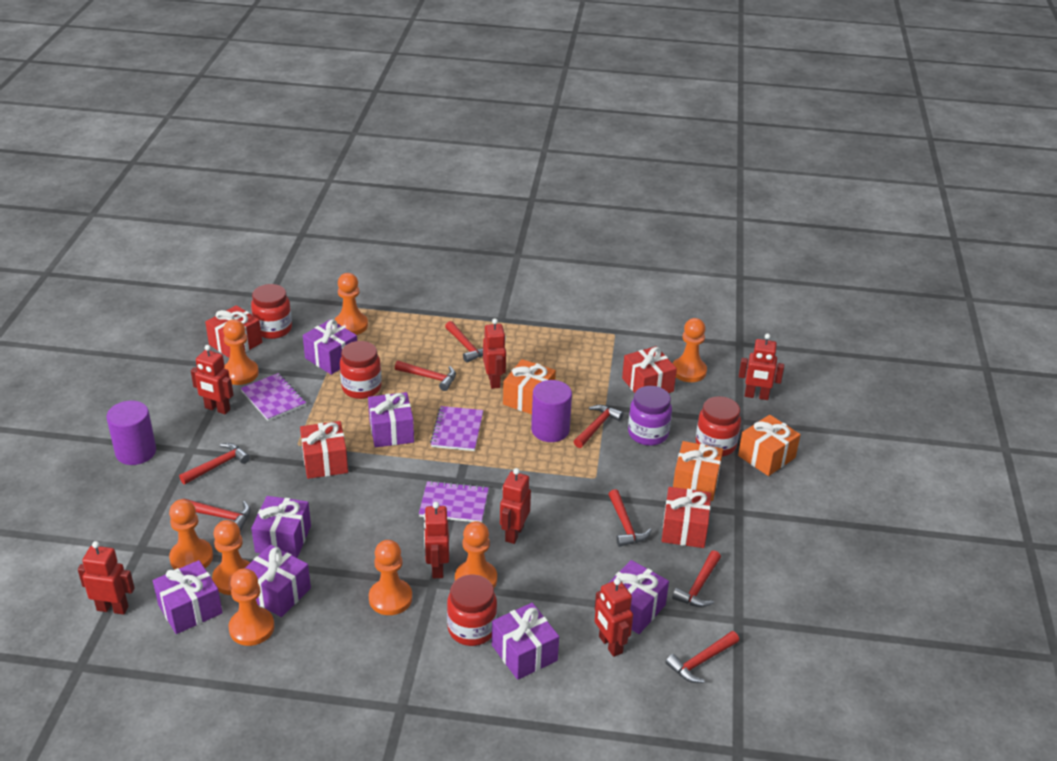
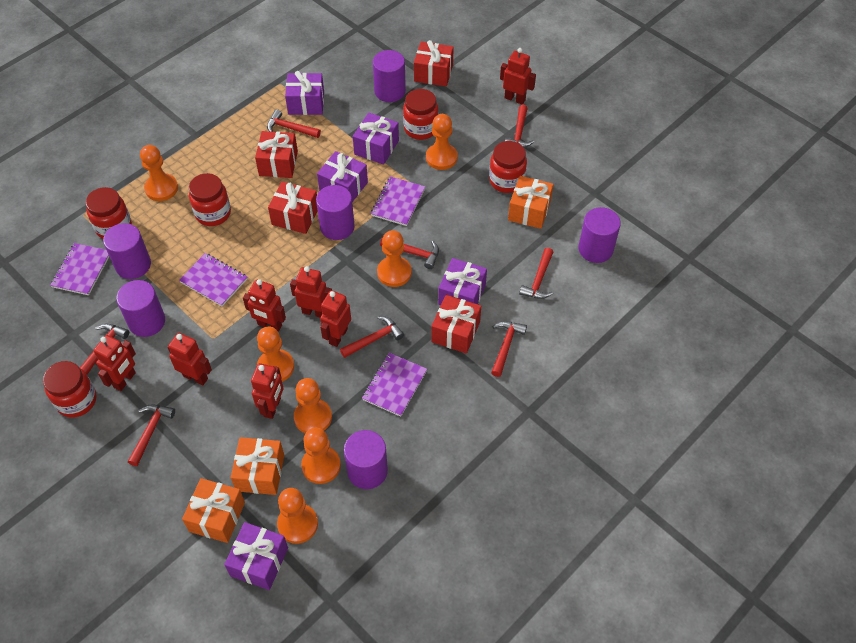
orange pawn: [169,499,213,569] [212,520,250,595] [223,319,259,385] [229,568,274,646] [334,273,368,335] [369,540,412,615] [455,521,497,588] [673,318,707,382] = 8 -> [140,145,178,201] [257,327,294,382] [277,488,318,544] [294,378,332,433] [301,428,341,484] [377,230,412,287] [426,114,458,170] = 7
purple cylinder: [106,400,156,465] [531,380,572,442] = 2 -> [103,223,151,279] [116,280,165,337] [316,185,355,240] [344,430,388,489] [373,50,406,102] [579,207,621,263] = 6
purple gift: [153,560,223,634] [245,545,311,617] [251,496,311,558] [303,319,357,375] [368,392,414,447] [492,603,559,680] [609,560,669,634] = 7 -> [224,522,288,590] [285,71,324,115] [317,151,368,202] [353,113,399,165] [438,258,487,305] = 5
purple jar: [628,386,672,446] = 1 -> none = 0
purple notebook: [241,373,306,421] [419,481,489,522] [430,406,483,451] = 3 -> [50,243,109,295] [179,253,247,306] [362,353,427,417] [371,176,425,226] = 4
red jar: [251,284,292,339] [340,341,382,399] [447,575,497,646] [696,396,741,457] = 4 -> [43,361,96,418] [85,187,132,239] [189,173,231,226] [403,89,438,140] [489,141,527,193] = 5

